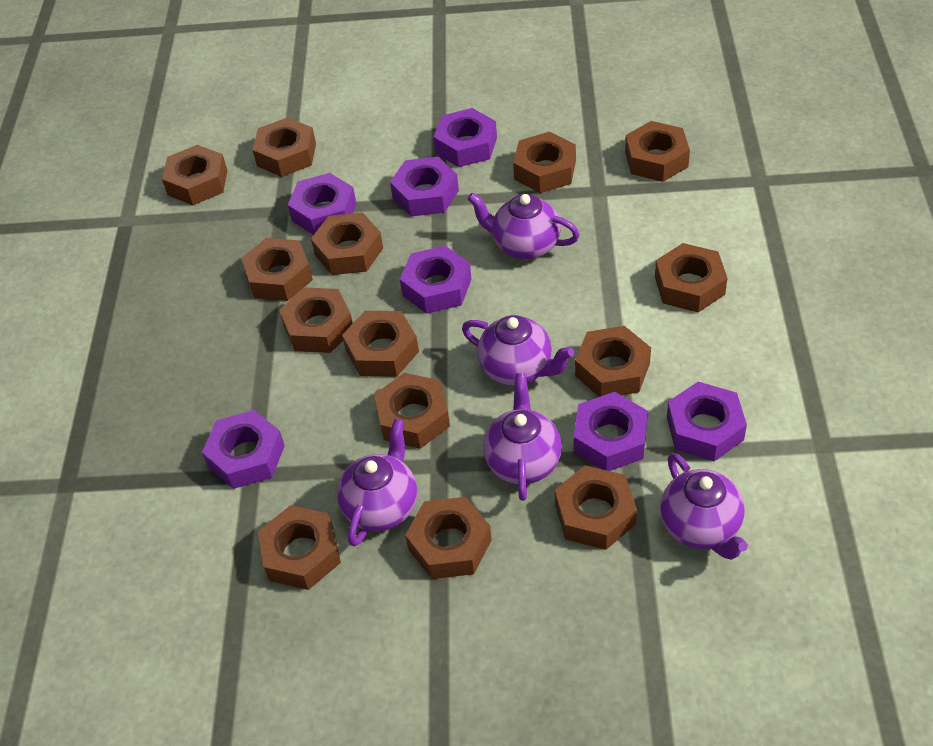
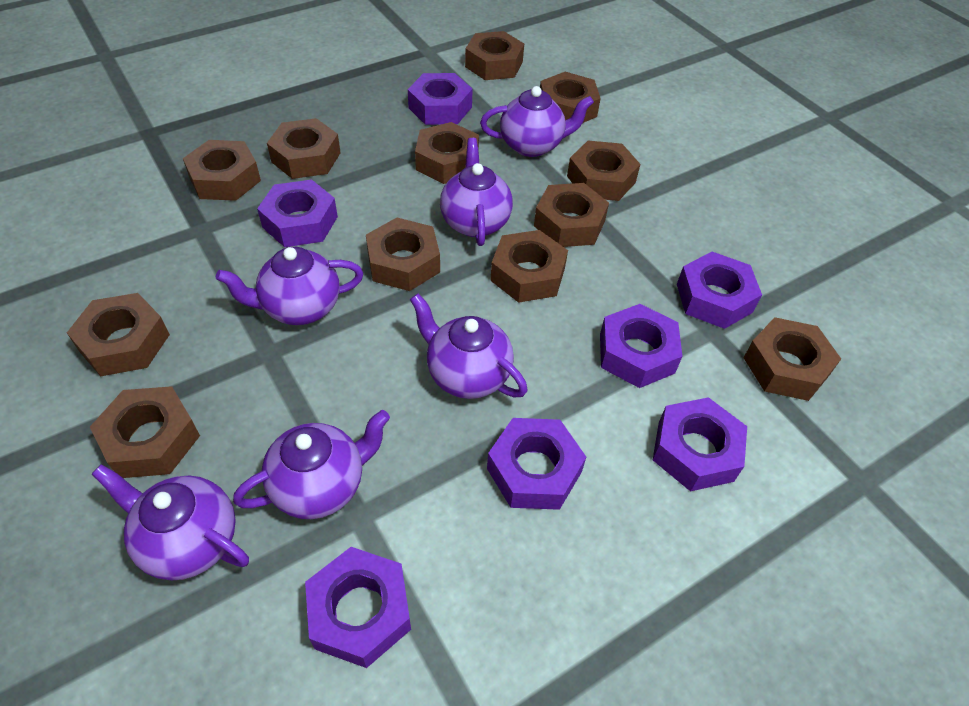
brown nut: [162,145,228,205] [241,238,313,301] [253,117,316,177] [258,505,341,590] [279,287,353,353] [311,212,383,275] [342,311,419,377] [374,373,450,449] [405,497,492,579] [513,132,576,193] [555,465,637,550] [575,326,651,397] [625,121,690,182] [655,243,728,312] = 14 -> [67,293,170,377] [90,386,200,478] [183,140,261,201] [267,118,341,179] [366,218,440,291] [415,122,479,184] [465,31,524,80] [490,230,568,303] [534,183,609,247] [540,72,601,123] [567,141,640,201] [744,317,841,401] = 12
purple teapot: [337,419,417,546] [462,315,574,386] [467,193,580,260] [483,373,562,501] [660,453,748,560] = 5 -> [92,464,249,580] [216,247,363,325] [233,410,390,519] [410,294,527,399] [440,138,513,246] [480,86,594,157] = 6

